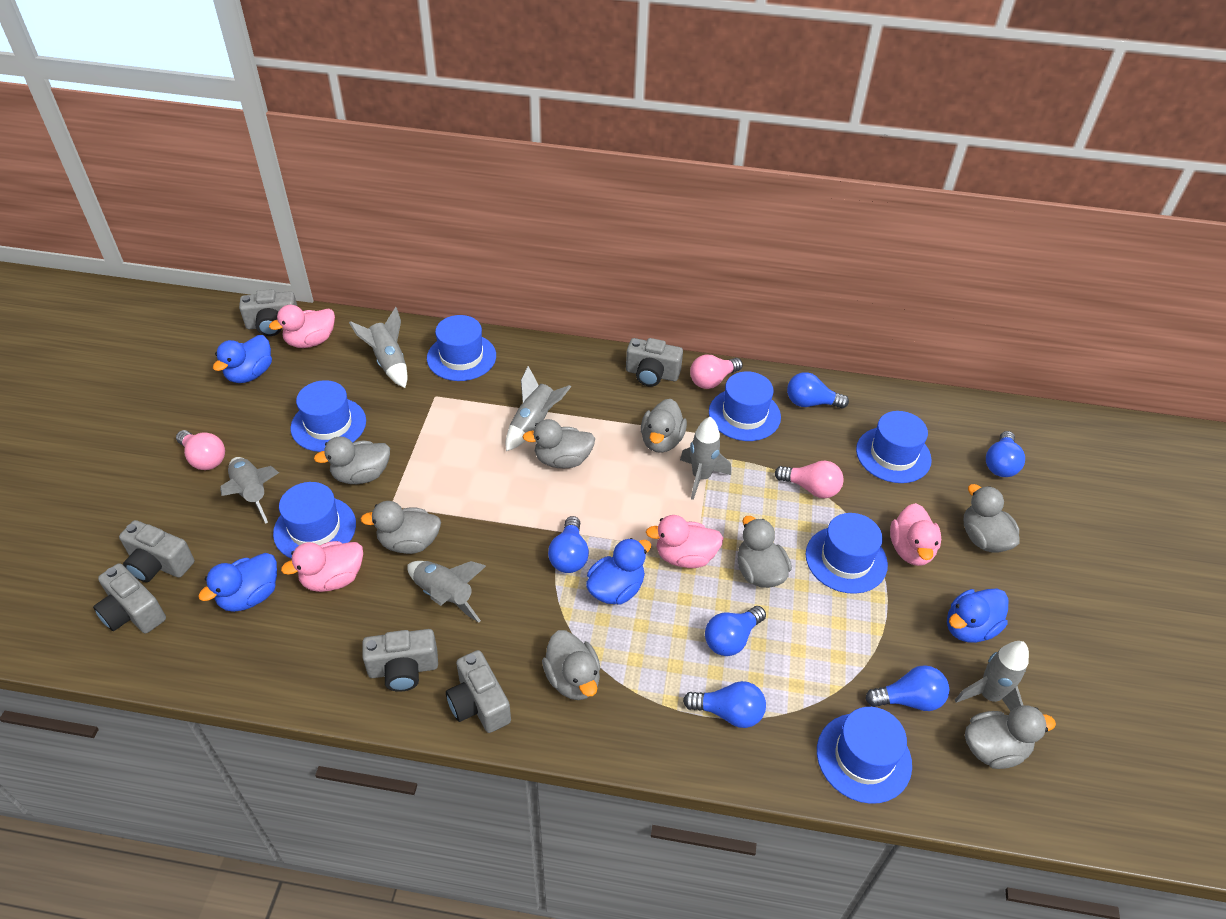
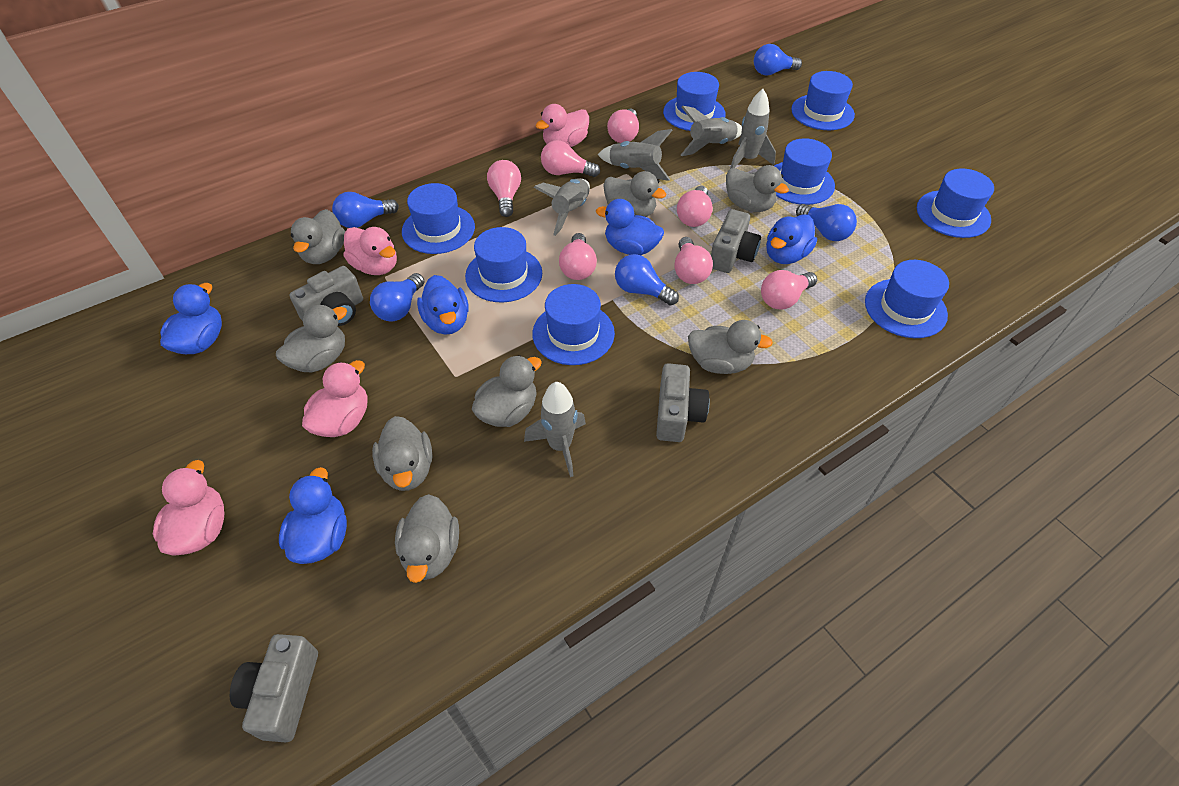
blue duck: [198,553,277,612] [213,335,272,383] [586,538,651,605] [947,589,1008,643] = 4 -> [160,283,222,354] [279,467,347,564] [417,275,469,335] [596,199,664,255] [766,214,817,264] = 5
blue hat: [273,482,356,559] [290,380,366,452] [427,315,496,381] [709,371,781,441] [806,513,888,594] [817,707,912,804] [856,411,932,483] = 7 -> [402,183,475,254] [465,227,542,302] [532,284,615,365] [663,72,726,131] [775,138,835,205] [791,71,855,130] [865,260,949,338] [917,169,994,238] = 8
blue light bulb: [548,516,589,573] [683,681,766,728] [705,606,766,656] [787,372,849,409] [865,665,949,711] [986,431,1025,477] = 6 -> [332,192,399,228] [370,273,425,321] [615,254,679,306] [754,44,802,76] [796,204,857,241] = 5
grey camera: [93,563,166,633] [119,520,194,582] [239,289,297,336] [362,629,438,692] [446,650,511,733] [626,338,683,387] = 6 -> [230,634,318,742] [289,266,363,326] [656,363,710,442] [711,209,761,273] = 4
grey rocket: [220,457,279,524] [349,307,408,388] [407,561,486,623] [506,366,571,451] [680,417,731,500] [955,641,1029,711] = 6 -> [524,382,586,477] [534,178,590,236] [598,129,672,181] [681,106,742,156] [730,89,776,169] = 5
pink light bulb: [176,430,225,470] [690,354,743,389] [774,461,844,498] = 3 -> [487,160,521,217] [541,140,600,177] [559,233,597,280] [607,108,639,143] [674,237,713,284] [677,186,713,227] [761,270,817,310] = 7

